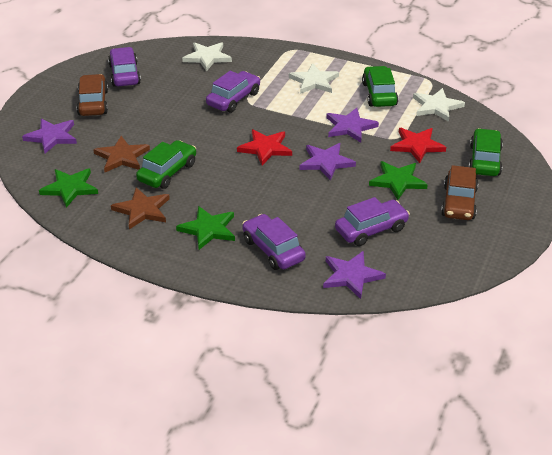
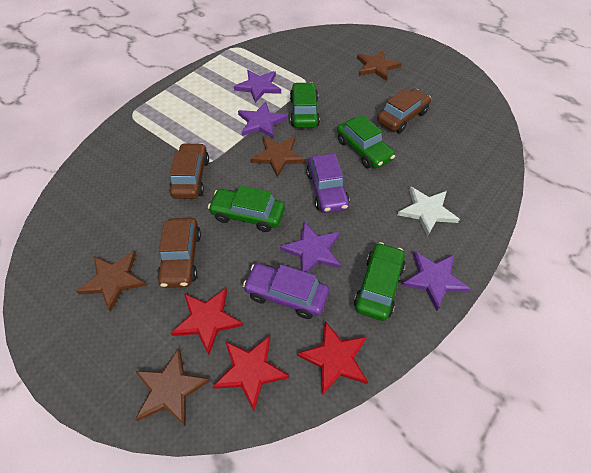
brown car: [76,74,108,116] [441,165,479,220] = 2 -> [157,218,201,288] [169,143,209,199] [377,88,431,133] = 3
brown star: [93,136,150,172] [111,187,170,230] = 2 -> [76,251,147,312] [135,348,210,427] [250,136,305,177] [357,50,402,81] = 4
green car: [136,140,196,189] [362,66,398,107] [469,128,503,176] = 3 -> [208,186,285,232] [290,82,320,128] [337,115,395,169] [354,242,405,321] = 4
green star: [39,169,98,208] [176,206,235,250] [369,161,428,200] = 3 -> none = 0
purple car: [108,47,141,87] [206,71,260,113] [242,214,306,270] [335,197,410,246] = 4 -> [243,263,329,319] [306,154,350,213] = 2
red star: [237,129,292,165] [390,128,446,163] = 2 -> [171,288,243,355] [212,336,289,411] [297,321,368,395] = 3
white star: [182,42,232,72] [289,63,339,94] [413,88,465,122] = 3 -> [398,186,460,237] = 1

